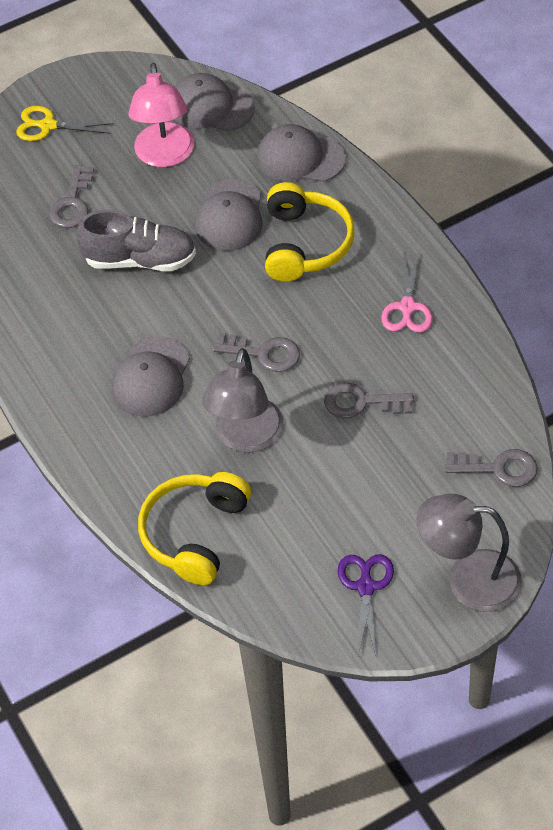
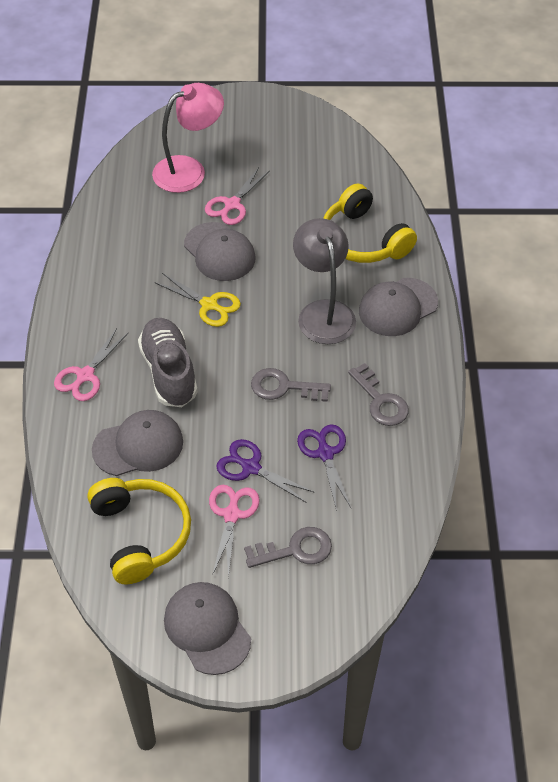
grey key: [49,165,94,228] [213,333,300,372] [324,382,414,418] [445,449,538,487] = 4 -> [244,527,332,568] [251,368,331,402] [348,363,409,426] = 3
grey lamp: [202,348,284,452] [417,494,522,612] = 2 -> [293,218,356,344] = 1
pink scissors: [381,252,433,333] = 1 -> [54,328,128,401] [205,167,269,225] [209,485,259,578] = 3
purple scissors: [337,554,394,656] = 1 -> [216,439,315,503] [297,424,352,511] = 2

